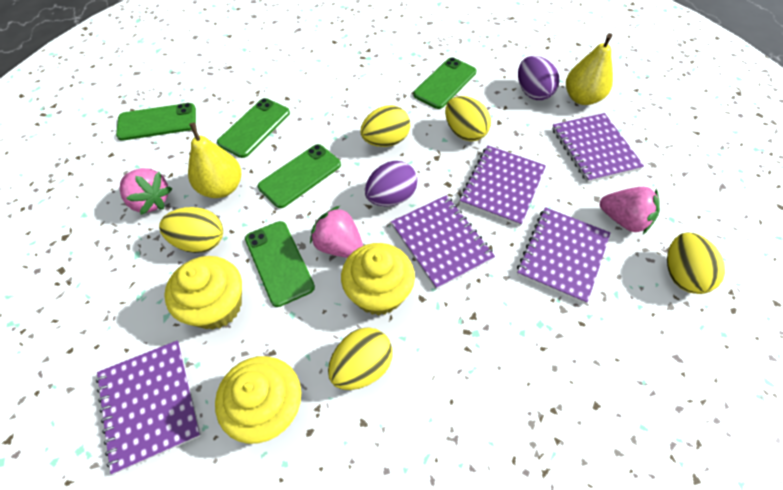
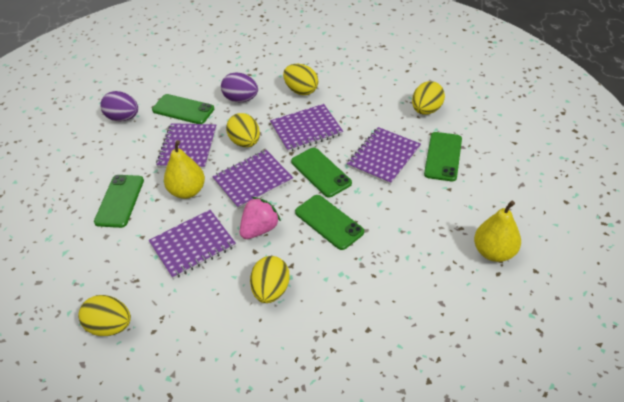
pink strawberry: [120,168,172,215] [310,206,363,258] [600,187,660,234] = 3 -> [240,197,281,239] = 1
yellow cupcake: [164,256,242,330] [215,356,301,444] [341,243,415,316] = 3 -> none = 0

